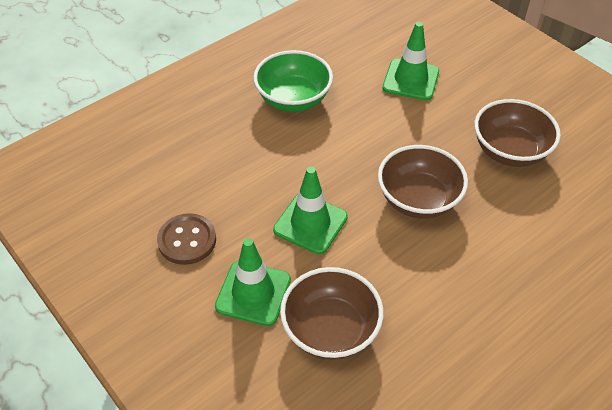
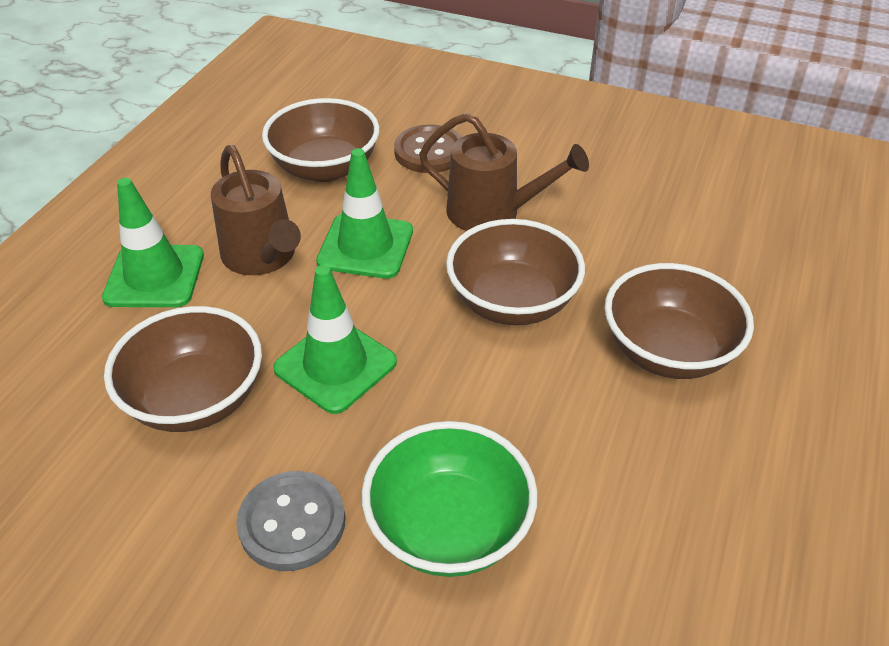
brown bowl: [280,267,384,360] [378,145,468,219] [474,99,561,167] = 3 -> [104,306,262,432] [262,98,379,182] [446,219,585,325] [604,263,754,379] = 4
brown watering can: none = 0 -> [211,145,301,275] [419,113,589,231] = 2
grey button: none = 0 -> [236,471,345,571] = 1

